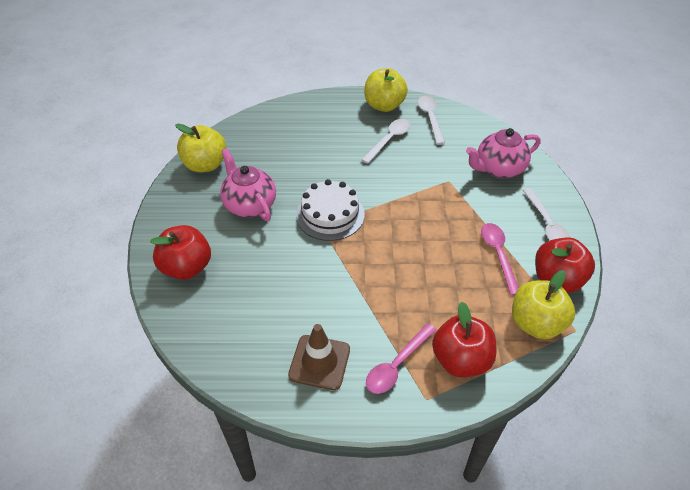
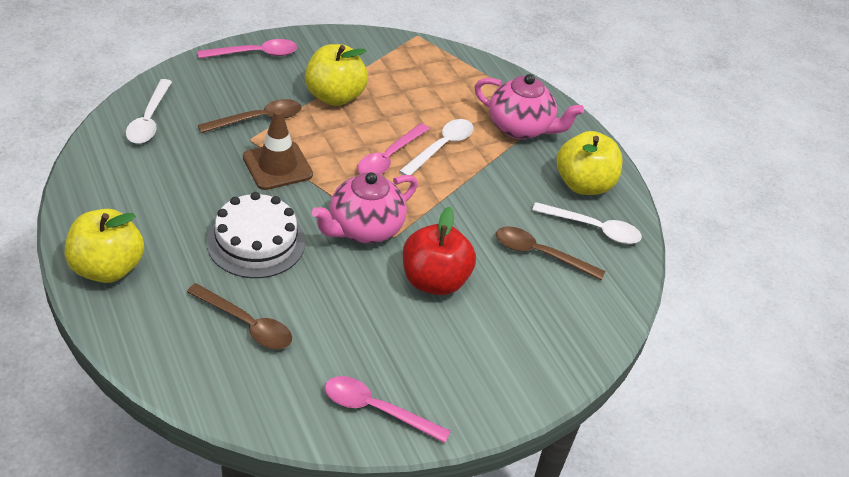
brown spoon: none = 0 -> [187,283,292,349] [198,99,302,133] [496,226,605,280] = 3
pink spoon: [366,323,436,394] [481,223,519,295] = 2 -> [198,39,297,58] [325,376,451,443] [357,123,430,175] = 3
red apple: [150,225,211,280] [432,302,496,377] [535,237,595,293] = 3 -> [403,207,476,295] = 1

